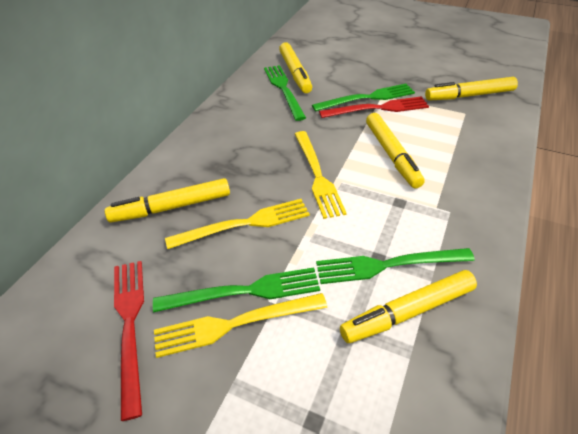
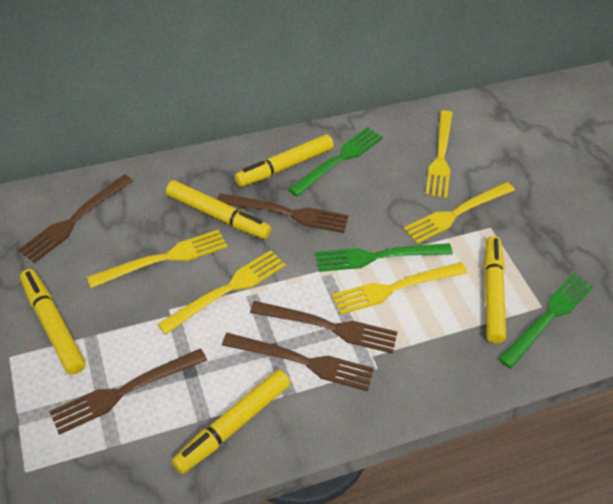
brown fork: none = 0 -> [18,174,133,263] [49,348,207,435] [217,193,348,233] [222,333,374,391] [250,301,397,354] = 5
green fork: [153,267,320,313] [264,65,306,121] [312,84,415,111] [316,248,475,284] = 4 -> [288,127,383,197] [315,243,453,272] [498,273,594,368] = 3
red fork: [114,261,144,421] [319,96,429,118] = 2 -> none = 0
yellow fork: [154,293,328,358] [165,199,310,249] [295,131,347,219] = 3 -> [87,230,227,288] [157,250,286,335] [331,262,467,315] [404,182,515,244] [425,110,452,198] = 5

